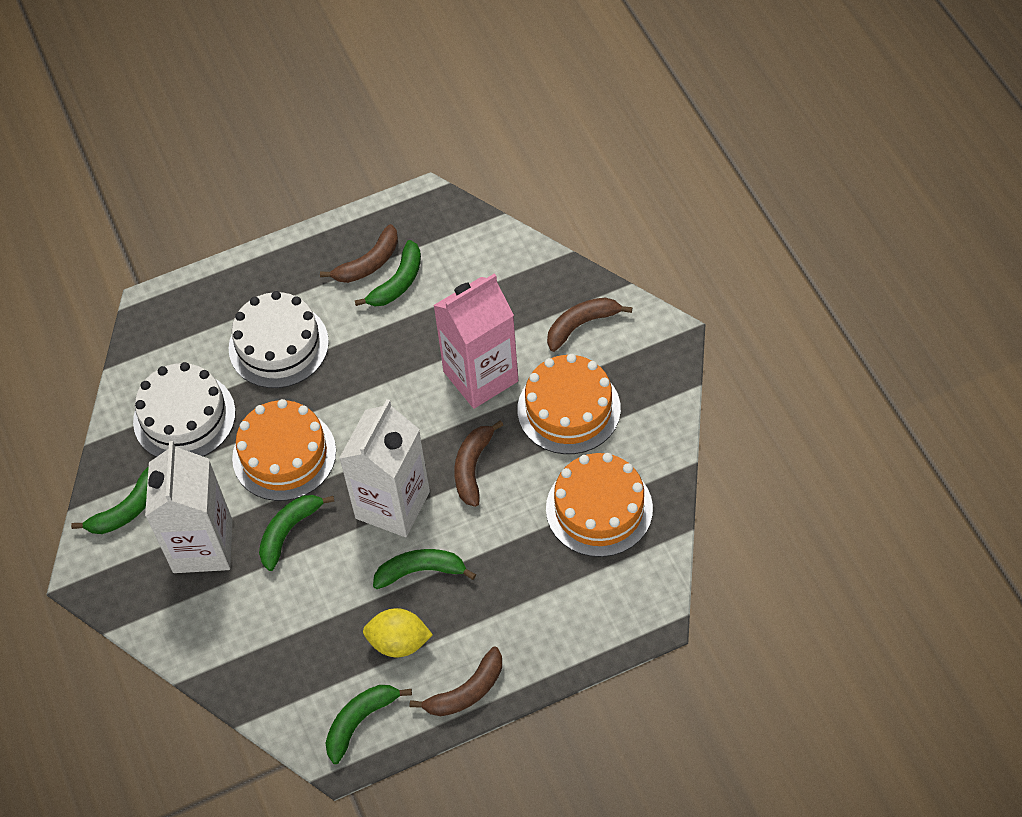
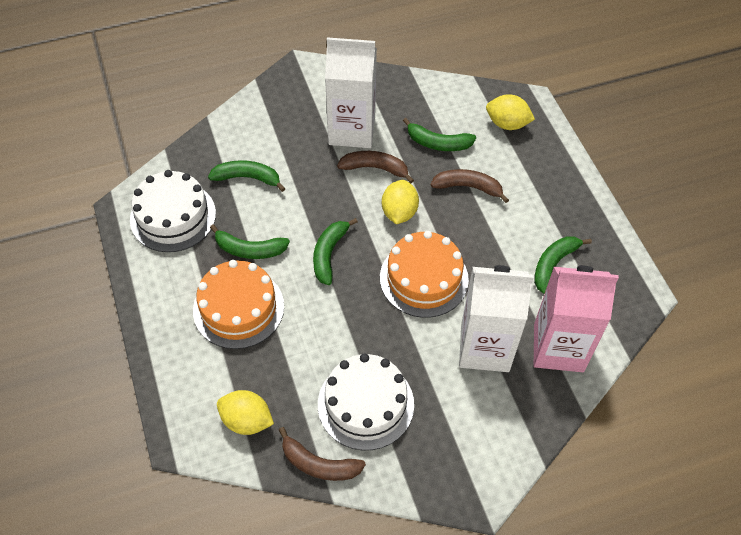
brown banana: [320,224,398,283] [410,647,502,716] [454,420,503,507] [547,297,632,352] = 4 -> [279,427,366,481] [337,151,414,183] [431,169,509,203] = 3
orange cake: [232,399,336,501] [517,354,621,454] [546,453,653,557] = 3 -> [193,260,284,349] [380,231,469,318] = 2
yellow lemon: [363,608,433,657] = 1 -> [217,390,274,435] [382,180,419,224] [486,94,535,130] = 3

